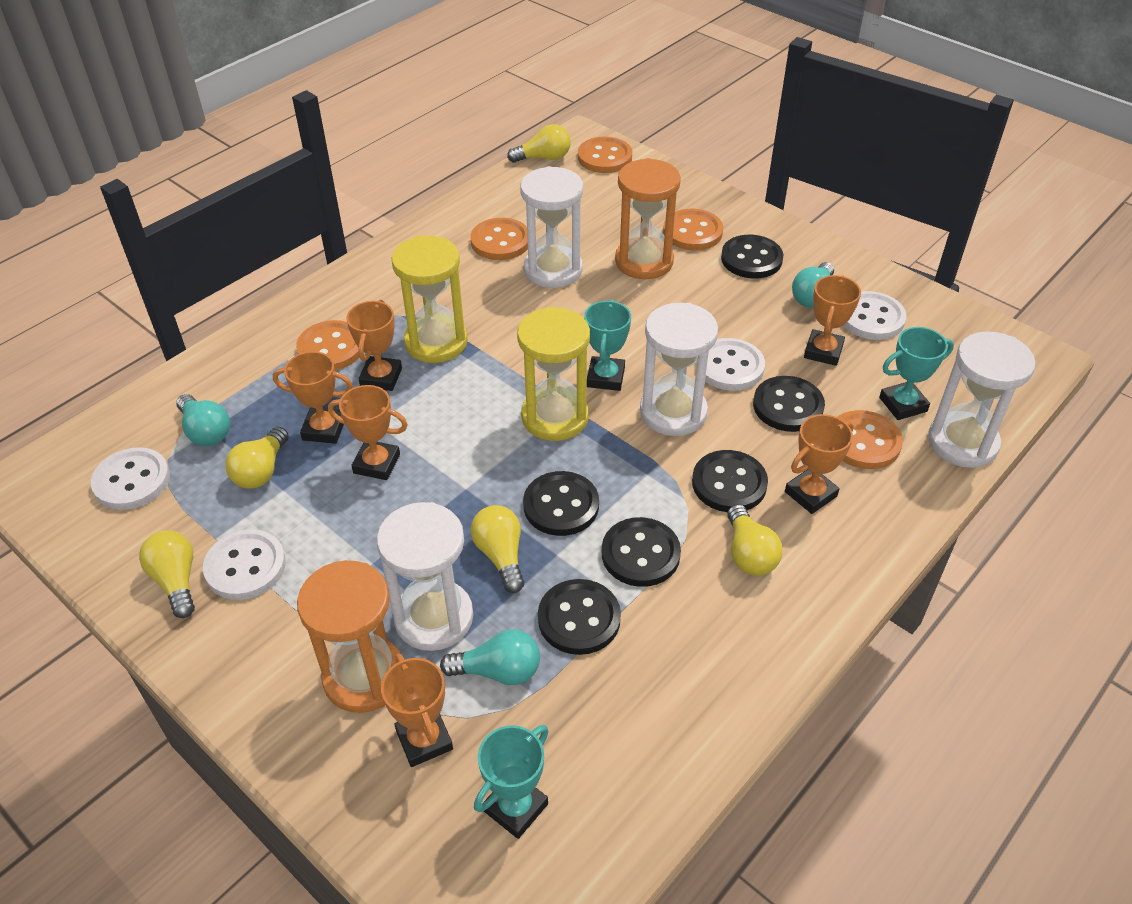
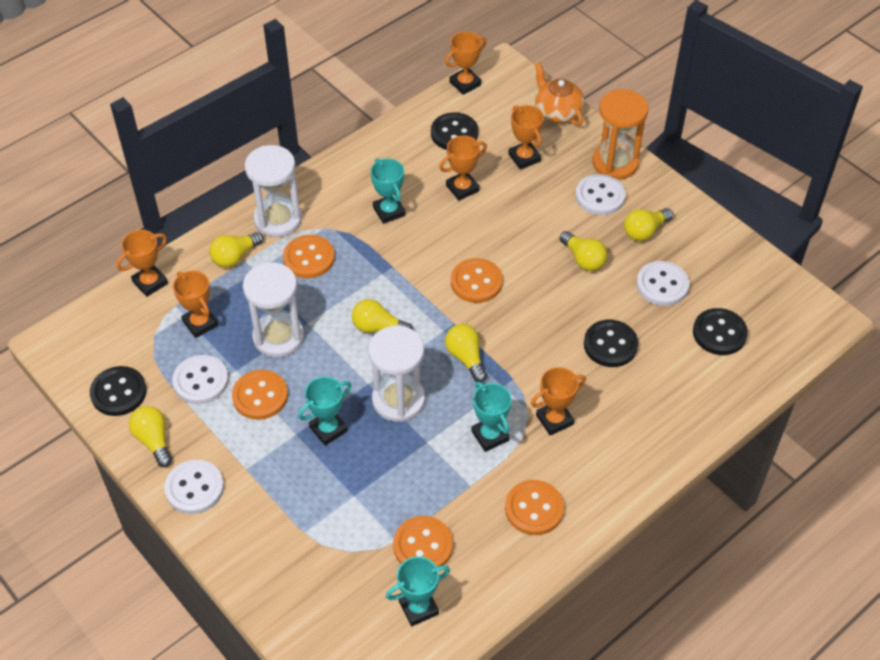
black button: [523,471,599,536] [538,579,621,655] [602,517,681,587] [692,450,768,512] [721,235,783,279] [753,376,825,432] = 6 -> [90,366,147,416] [431,112,478,150] [584,320,638,367] [693,308,748,355] = 4
orange hourglass: [297,560,402,713] [615,158,681,279] = 2 -> [592,89,648,180] = 1
orange teapot: none = 0 -> [535,62,584,126] = 1
turquoise light bulb: [176,394,230,446] [440,629,540,685] [792,262,834,308] = 3 -> none = 0
turquoise trophy: [474,725,549,839] [584,299,631,391] [879,327,954,420] = 3 -> [298,377,352,446] [370,158,406,224] [386,556,450,626] [471,382,512,452] = 4
white hourglass: [377,502,473,651] [520,166,583,288] [640,303,718,436] [928,331,1036,468] = 4 -> [243,262,304,357] [245,145,302,237] [368,326,425,422] = 3
yellow hourglass: [392,236,468,363] [517,307,590,441] = 2 -> none = 0
yellow light bulb: [139,530,195,618] [225,427,289,489] [471,505,524,593] [507,124,571,163] [727,504,783,576] = 5 -> [129,406,172,467] [209,232,264,268] [352,299,413,333] [445,324,487,382] [560,231,608,271] [624,208,673,241] = 6

